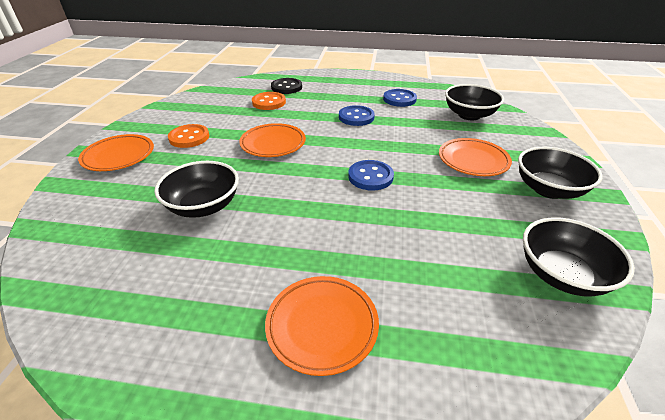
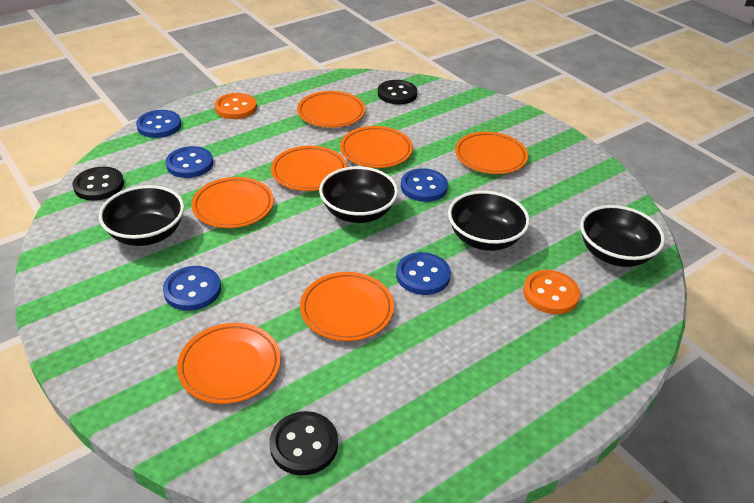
black button: [271,78,302,94] = 1 -> [72,167,124,201] [269,411,338,475] [378,80,417,105] = 3
blue button: [339,105,375,126] [348,160,394,191] [383,89,417,107] = 3 -> [136,110,181,138] [163,266,221,311] [166,146,213,178] [396,252,451,295] [401,169,448,202] = 5
orange plate: [78,134,154,171] [239,123,306,157] [265,276,379,376] [439,138,512,176] = 4 -> [177,323,281,404] [192,177,274,228] [271,146,347,191] [297,91,365,128] [300,272,394,341] [340,126,413,168] [455,132,528,174] = 7

